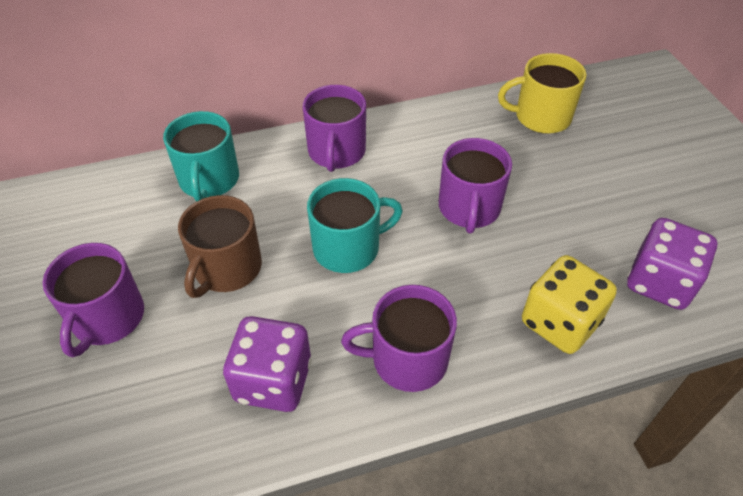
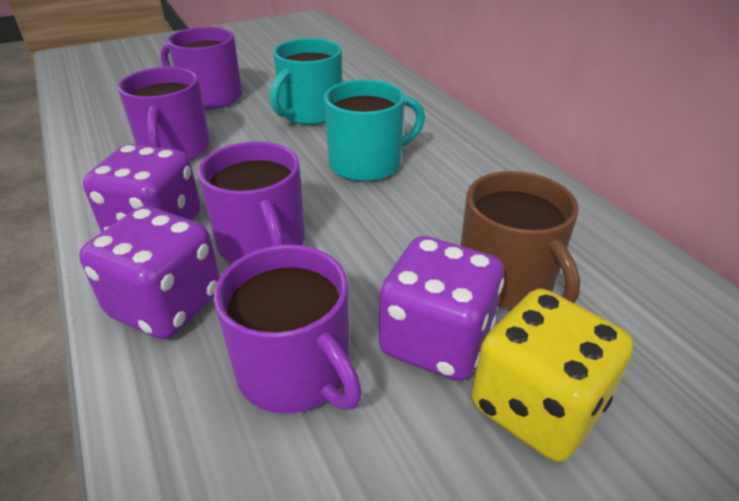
purple dice: [223,316,312,412] [627,218,717,310] = 2 -> [79,206,220,339] [83,144,201,232] [379,236,504,381] = 3
yellow mug: [498,53,586,134] = 1 -> none = 0

